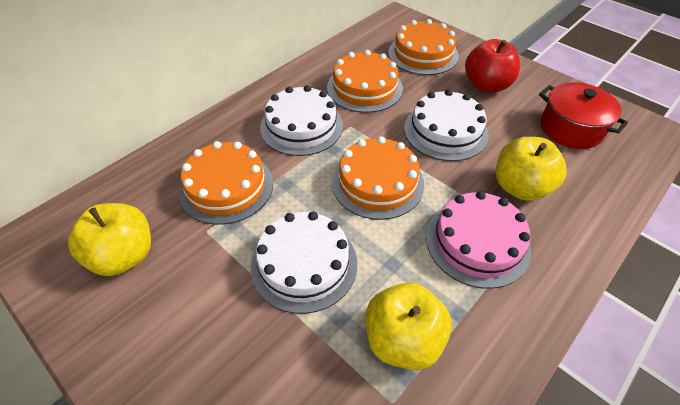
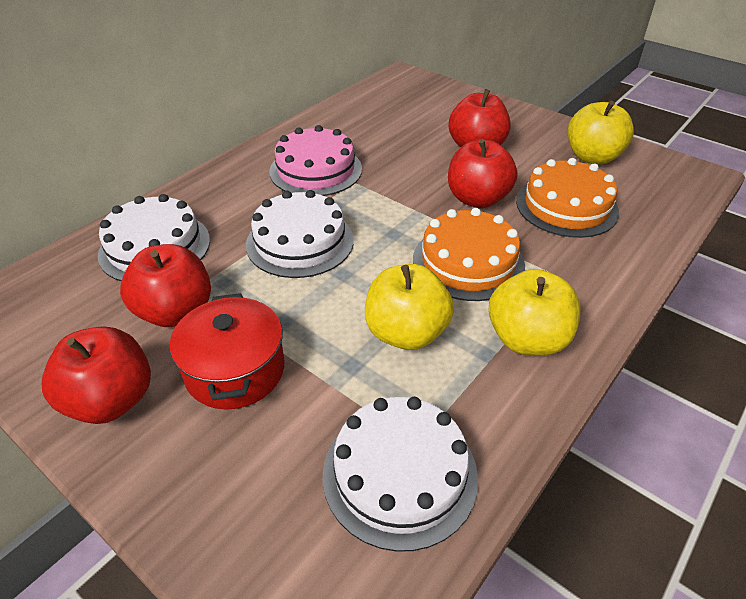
orange cake: [179,141,273,225] [327,50,403,113] [332,136,424,220] [388,19,459,75] = 4 -> [413,208,525,301] [516,158,619,238] = 2
red apple: [465,39,520,93] = 1 -> [42,326,151,424] [120,244,211,327] [448,139,517,208] [449,89,511,147] = 4

